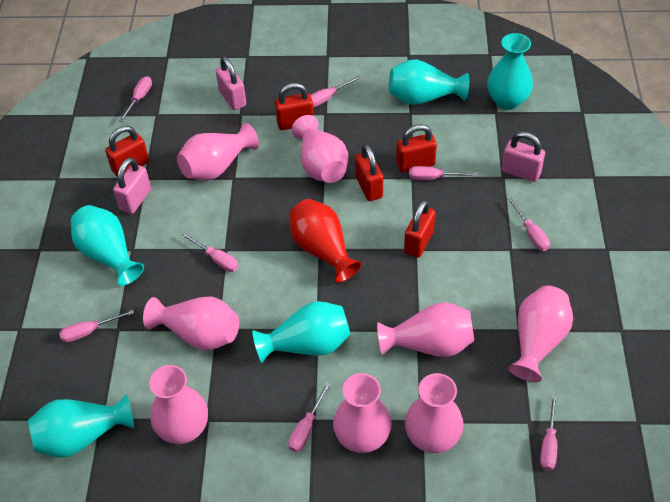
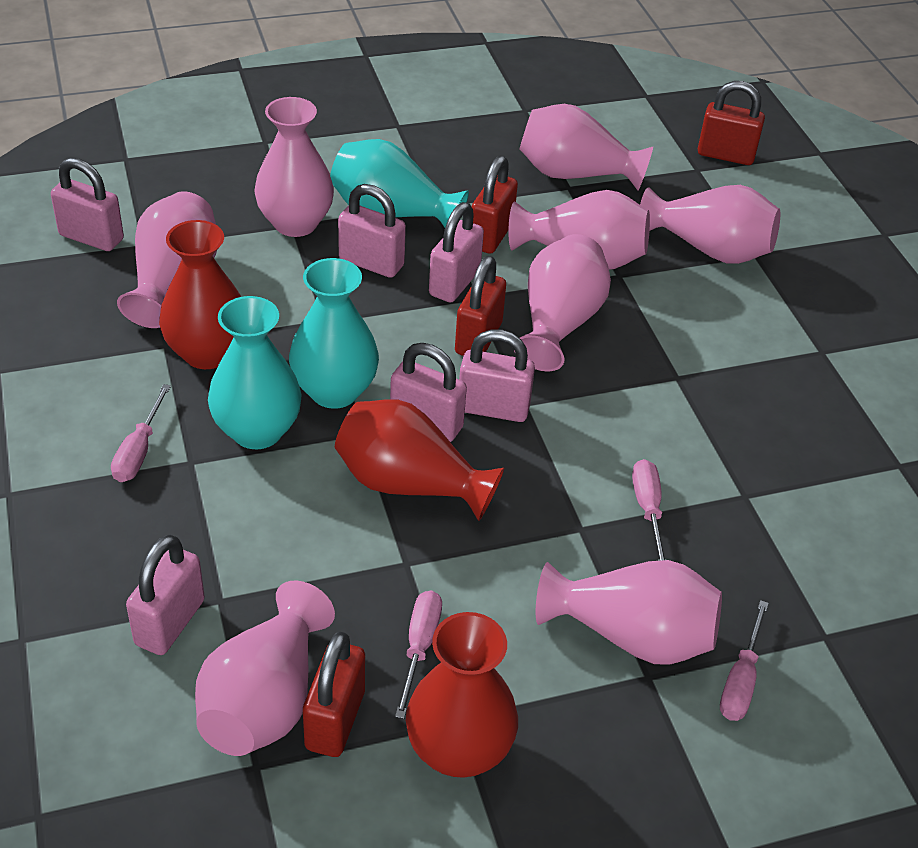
pink padlock: [113,157,151,214] [216,57,246,110] [502,132,545,182] = 3 -> [51,158,124,251] [126,535,205,655] [338,184,406,278] [390,343,467,442] [429,202,484,302] [459,329,535,422] = 6
pink screwdriver: [59,310,134,343] [119,76,152,122] [182,232,239,272] [288,383,330,452] [311,76,360,107] [409,166,477,180] [508,198,550,251] [540,395,557,471] = 8 -> [111,384,171,482] [395,591,442,719] [632,459,666,561] [720,600,769,721] = 4
red padlock: [105,126,149,176] [275,83,314,130] [355,144,383,201] [396,124,437,173] [404,200,435,258] = 5 -> [303,632,365,757] [455,256,506,356] [472,156,518,254] [698,81,765,165] = 4
red vase: [289,199,362,283] = 1 -> [159,220,242,369] [335,399,504,521] [406,612,518,777] = 3
turquoise vase: [28,394,134,458] [71,205,144,286] [252,301,351,362] [389,59,469,105] [487,33,533,110] = 5 -> [208,296,302,449] [289,258,379,409] [330,139,469,228] = 3

